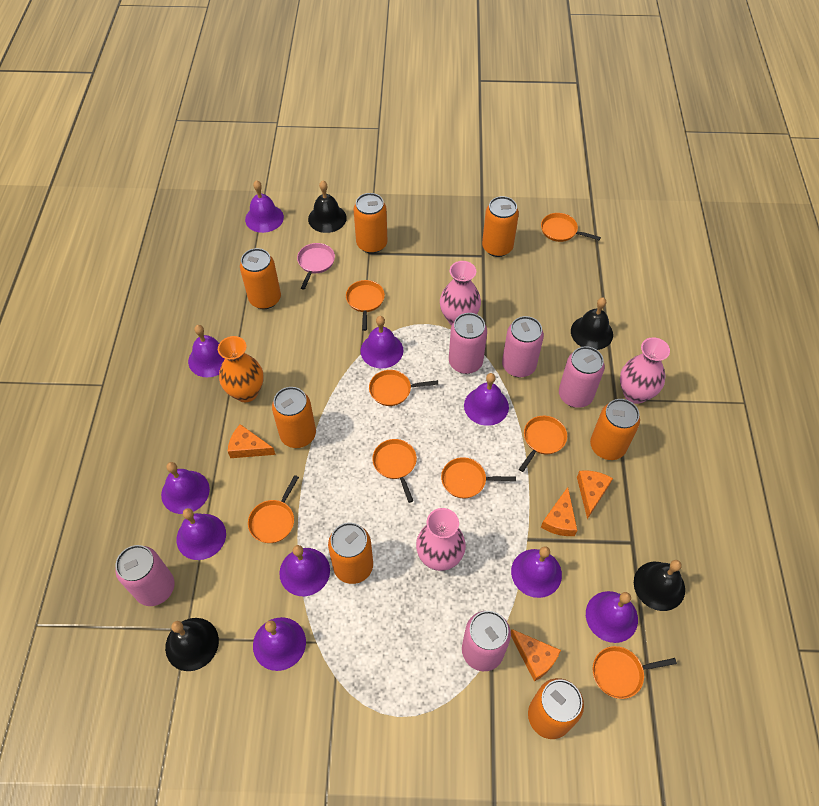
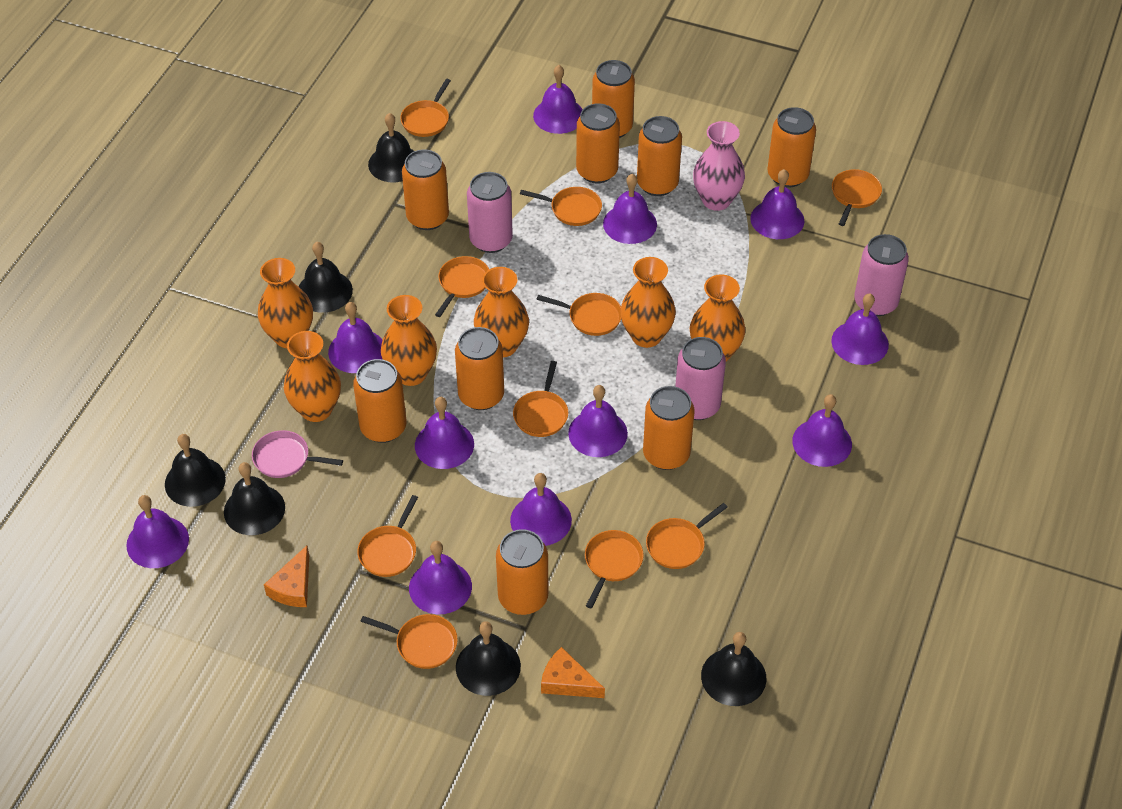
black bell: [165,618,219,671] [308,181,347,233] [571,298,613,350] [634,560,685,611] = 4 -> [165,434,226,507] [224,462,285,535] [298,242,353,313] [368,113,414,182] [456,621,521,696] [701,632,766,706] = 6
orange can: [240,248,281,309] [272,387,316,448] [328,523,373,584] [354,193,388,254] [482,196,519,257] [528,678,584,739] [590,399,640,460] = 7 -> [353,359,407,443] [402,149,449,230] [455,327,504,410] [496,529,549,615] [576,103,620,183] [592,60,635,138] [637,116,682,196] [643,386,695,470] [768,107,816,187] = 9
orange cheese: [228,424,275,458] [511,629,561,682] [541,487,577,536] [577,470,613,519] = 4 -> [264,546,309,607] [541,647,605,698] = 2
orange pan: [248,475,299,543] [346,280,385,331] [369,370,438,406] [372,439,417,503] [441,457,516,498] [519,416,567,472] [541,213,601,242] [593,646,677,699] = 8 -> [357,495,418,577] [360,614,458,669] [400,79,451,137] [435,256,489,317] [513,361,568,437] [520,187,602,226] [537,293,621,336] [585,530,644,609] [646,503,728,569] [832,169,882,226] = 10
orange vase: [218,336,263,402] = 1 -> [258,258,313,348] [284,331,341,422] [381,295,437,386] [474,267,529,357] [620,257,676,348] [690,274,745,362] = 6
pink can: [115,545,174,606] [449,313,487,374] [462,611,511,671] [502,316,544,377] [559,346,605,408] = 5 -> [467,172,513,253] [675,337,726,420] [854,234,909,316] = 3
pink vase: [416,508,466,571] [440,261,481,326] [620,337,670,404] = 3 -> [693,121,745,211] = 1
purple bell: [161,462,210,514] [177,508,226,560] [188,325,225,377] [245,180,284,233] [253,617,306,671] [279,545,330,596] [361,316,403,368] [464,373,509,426] [511,546,562,598] [586,591,638,643] = 10 -> [126,495,189,568] [328,302,383,373] [409,541,472,614] [415,397,474,469] [510,473,572,546] [533,65,583,134] [568,385,628,457] [603,174,657,244] [750,169,804,239] [792,394,852,467] [832,294,889,365] = 11

